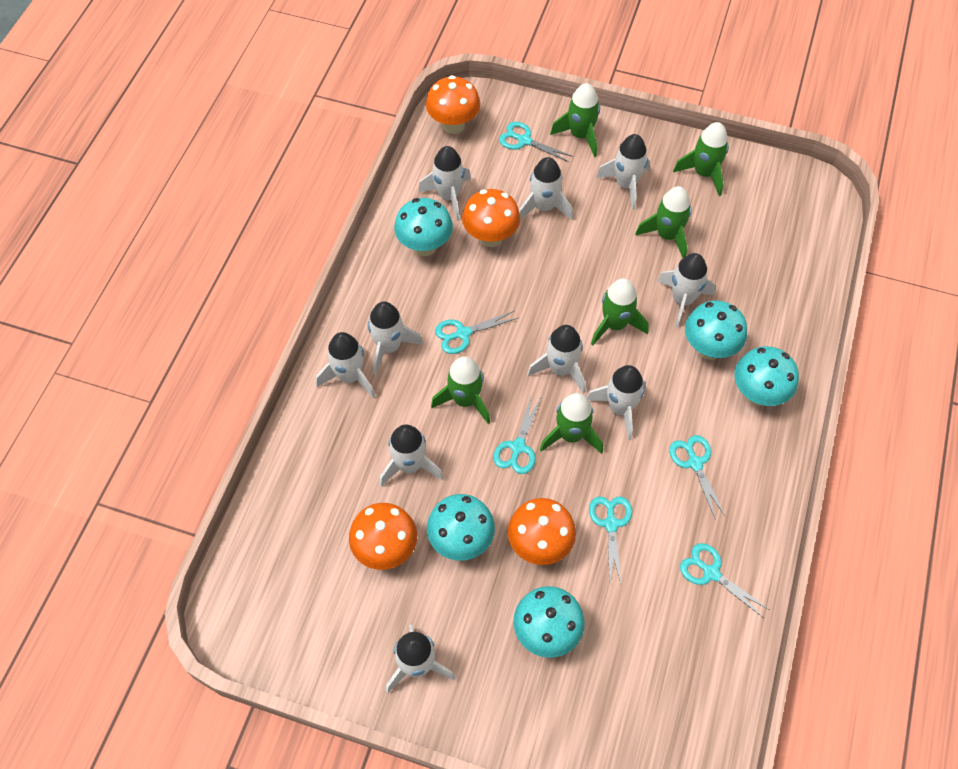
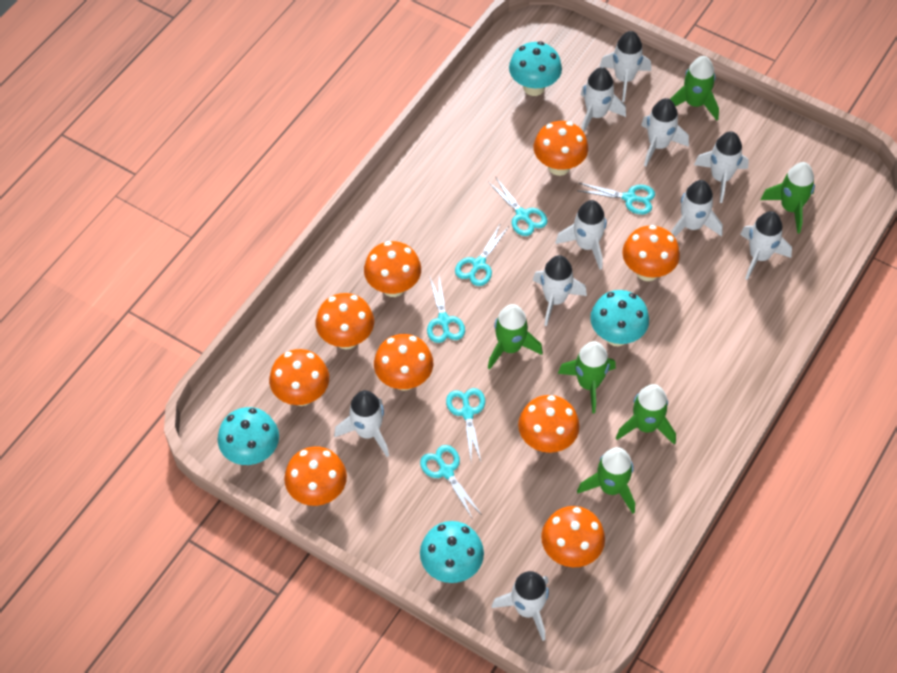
orange mushroom: [349,503,417,570] [426,75,480,134] [462,189,520,247] [508,498,576,565] = 4 -> [269,349,329,406] [284,446,347,506] [316,293,374,350] [364,241,421,297] [374,334,433,391] [518,395,580,453] [534,121,588,176] [541,506,605,567] [622,225,680,281] = 9
turquoise mushroom: [394,198,453,256] [427,494,495,561] [513,586,585,658] [685,301,747,360] [734,346,799,406] = 5 -> [218,407,279,465] [420,521,484,583] [509,41,562,96] [590,290,649,346] = 4

